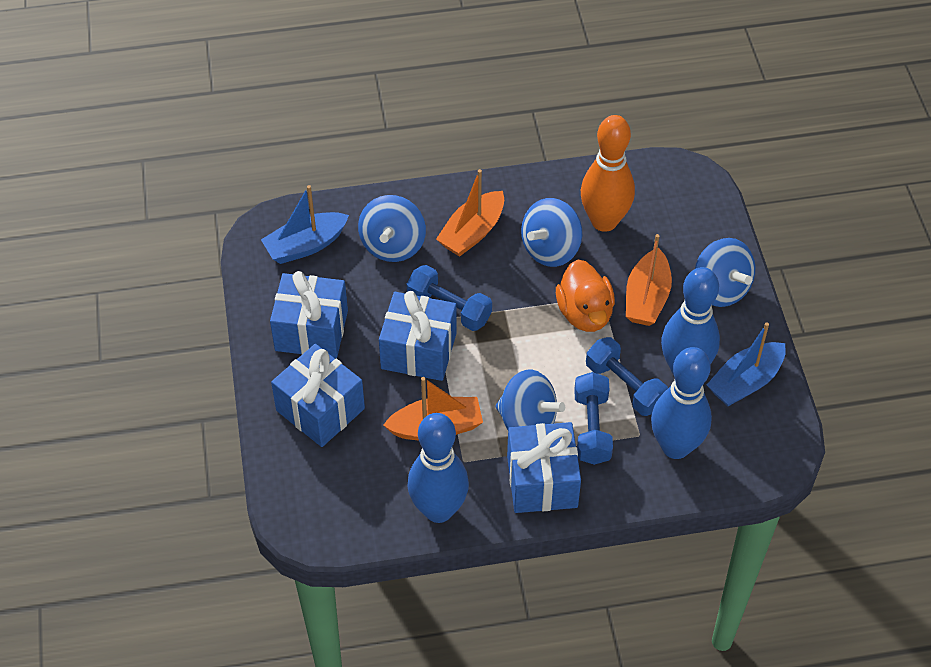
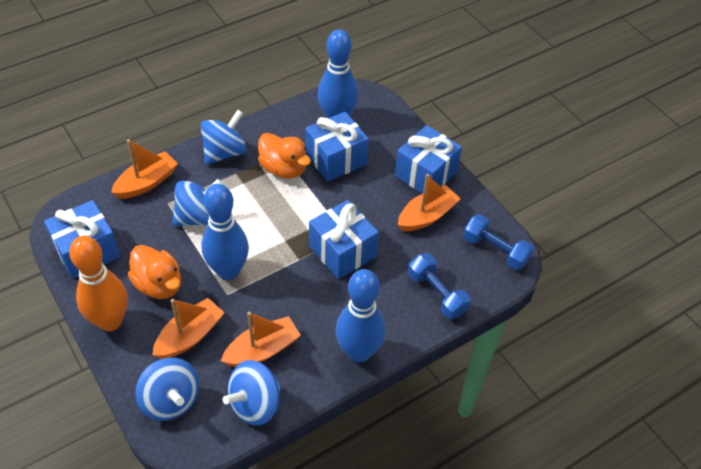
blue boat: [261,185,349,264] [707,322,786,406] = 2 -> none = 0
blue dumbbell: [407,265,492,331] [574,372,613,465] [586,337,668,416] = 3 -> [408,253,471,319] [463,214,534,270] = 2
orange boat: [383,377,483,441] [436,169,504,257] [626,234,672,326] = 3 -> [111,139,178,199] [152,298,224,359] [221,312,301,367] [398,174,461,231] = 4
orange duck: [556,259,615,332] = 1 -> [128,245,181,299] [258,133,311,179] = 2

